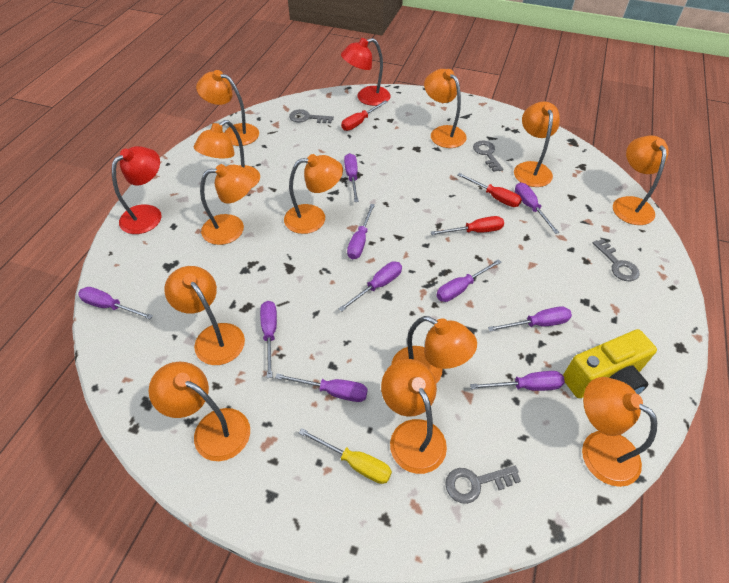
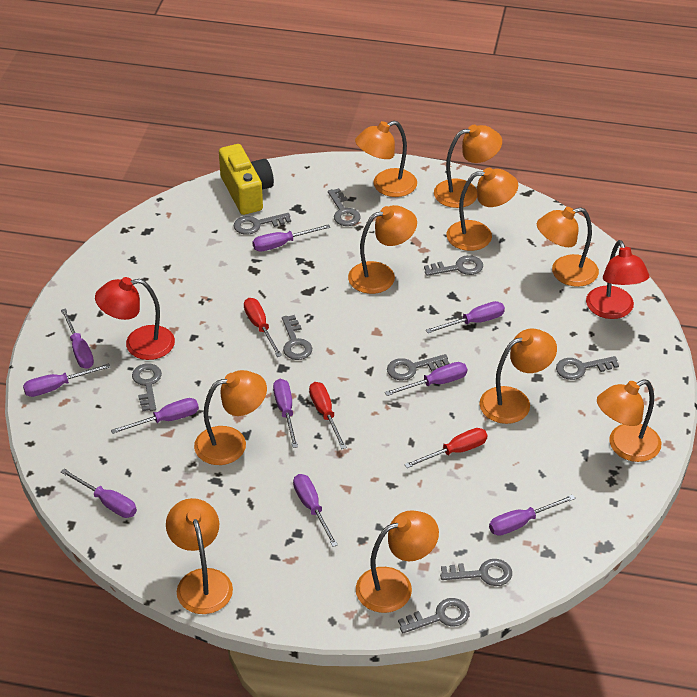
grey key: [289,109,334,123] [445,466,521,504] [473,141,503,172] [593,239,640,281] = 4 -> [132,363,162,411] [234,213,291,235] [282,315,312,360] [328,188,361,226] [387,354,450,380] [398,598,470,633] [424,255,483,276] [440,559,512,586] [556,356,619,380] = 9
orange lamp: [149,362,250,461] [164,266,245,365] [194,120,260,188] [196,70,259,146] [200,164,254,245] [284,154,343,234] [381,359,447,474] [391,316,477,384] [424,69,467,148] [514,101,560,187] [582,377,657,487] [613,135,669,225] = 12 -> [166,498,233,614] [194,370,267,465] [348,205,417,294] [355,121,417,197] [356,510,439,613] [434,125,502,208] [447,168,518,251] [479,329,557,424] [537,207,599,287] [597,379,661,462] = 10
yellow screwdriver: [299,428,392,484] = 1 -> none = 0

